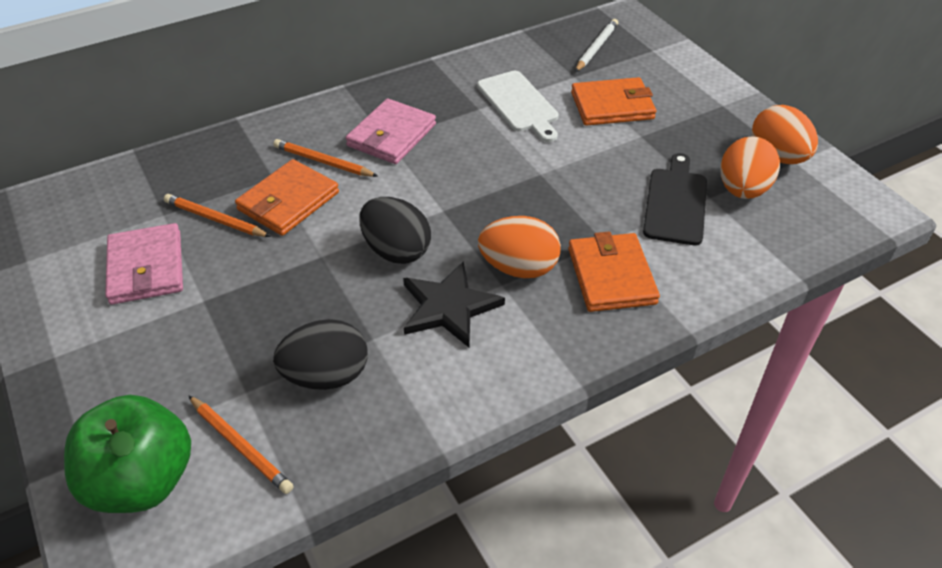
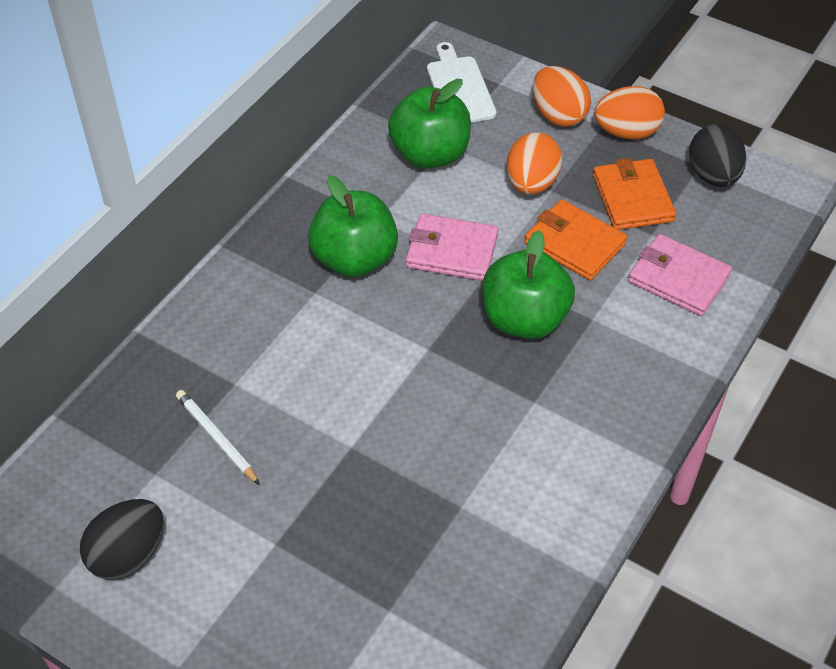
black cutting board: [643,153,707,246] = 1 -> none = 0
black star: [403,261,505,347] = 1 -> none = 0
green apple: [64,395,191,513] = 1 -> [308,175,398,277] [388,79,471,168] [482,230,575,339] = 3
orange pencil: [164,194,271,237] [188,395,293,494] [273,139,378,177] = 3 -> none = 0
orange wallet: [235,159,339,236] [568,232,660,312] [571,77,656,126] = 3 -> [524,199,627,280] [593,158,676,230] = 2

